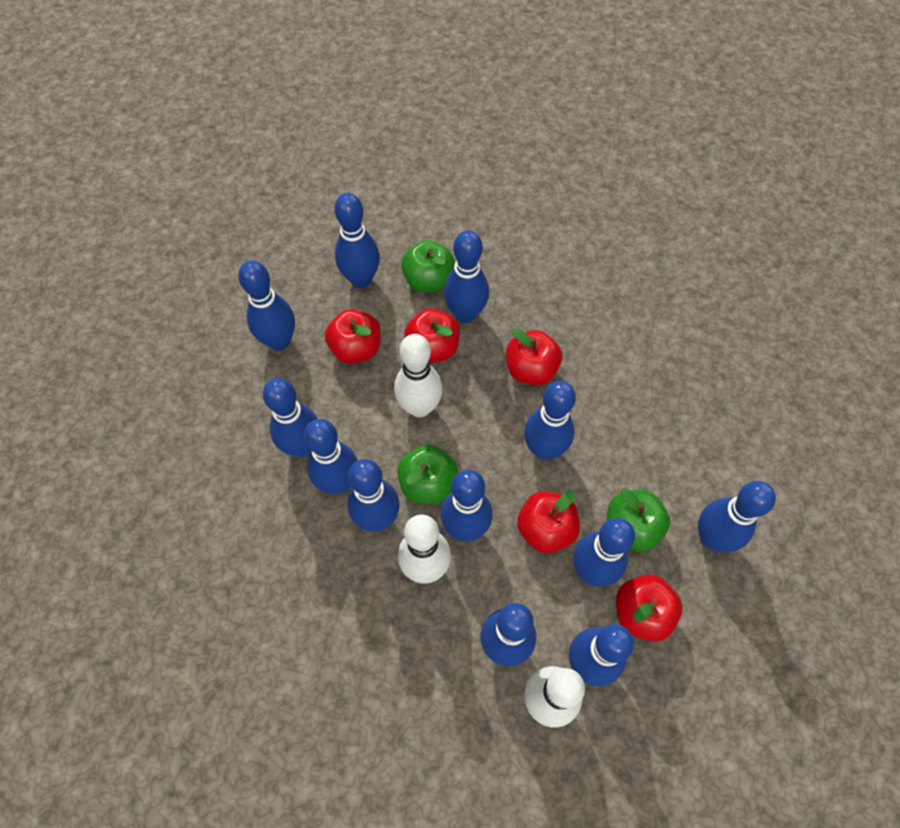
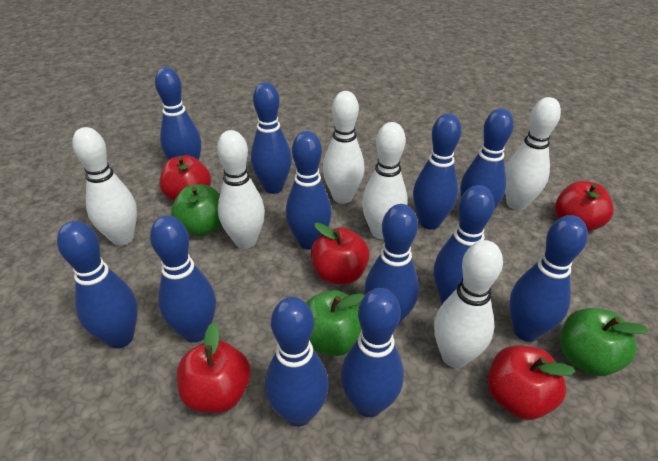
white bowling pin: [394,334,443,418] [398,515,451,584] [524,666,585,728] = 3 -> [72,127,137,246] [217,130,265,249] [323,91,364,204] [362,122,408,239] [434,240,503,368] [505,97,561,211] = 6

